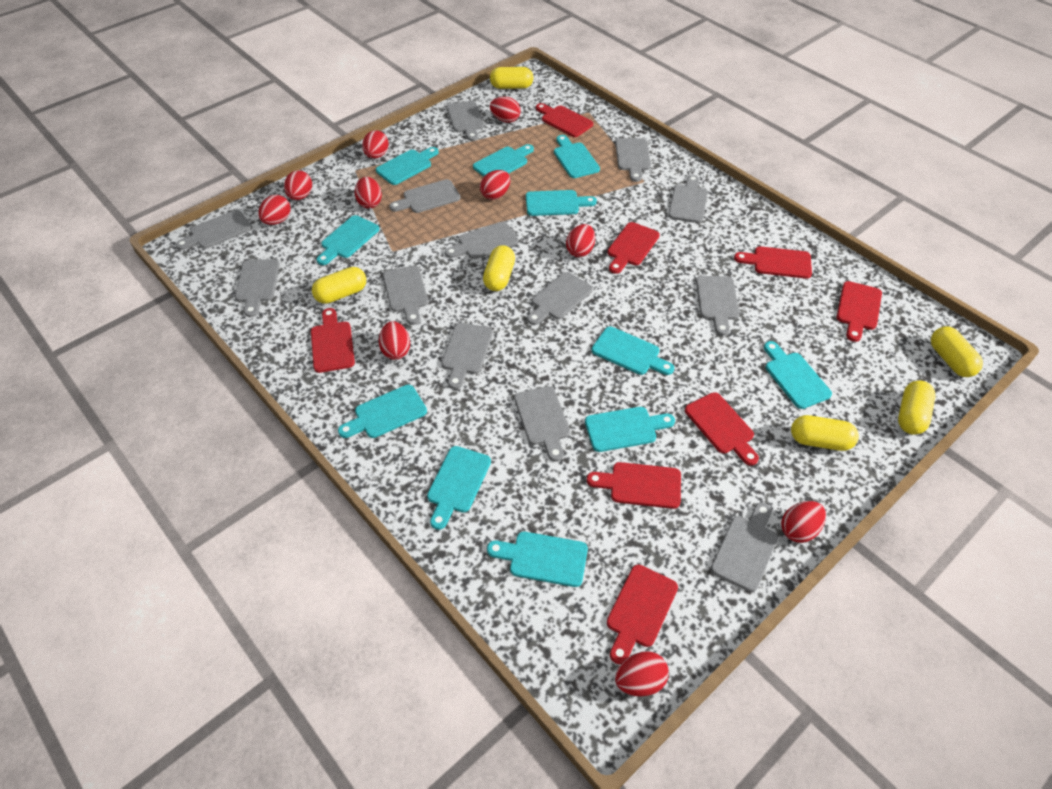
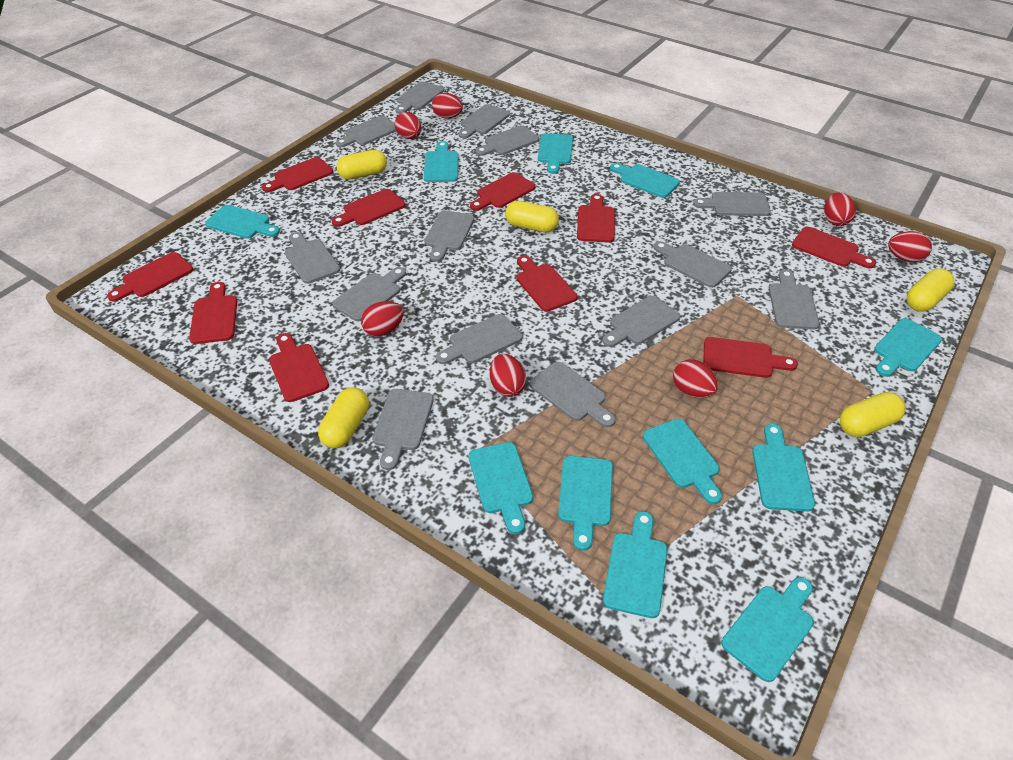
grey cutting board: [175,210,252,250] [235,259,280,317] [383,266,428,325] [389,179,461,213] [442,323,493,389] [445,222,519,259] [447,101,484,141] [514,386,570,462] [527,272,593,325] [615,138,651,182] [668,175,708,223] [696,276,740,336] [711,503,778,592] = 13 -> [285,232,340,284] [332,267,406,321] [336,116,396,147] [372,389,434,470] [395,81,444,114] [425,210,474,262] [436,314,522,364] [459,104,510,139] [476,125,539,156] [530,362,616,427] [602,296,680,347] [653,241,732,288] [693,192,771,216] [769,269,820,330] = 14
red cutting board: [311,308,355,373] [536,103,593,137] [587,462,681,509] [607,565,678,664] [608,222,660,274] [685,392,759,466] [734,246,812,279] [837,281,882,342] = 8 -> [107,252,193,302] [189,282,237,344] [262,157,333,192] [269,333,329,402] [332,189,405,227] [470,172,535,211] [516,256,577,312] [577,194,615,243] [703,337,798,378] [792,227,876,268] = 10
red egg: [258,195,291,225] [284,170,312,200] [355,177,382,209] [362,130,389,159] [379,321,410,360] [480,170,510,200] [490,97,521,123] [566,224,595,257] [615,651,669,696] [781,501,826,543] = 10 -> [361,301,403,337] [395,112,422,139] [432,93,463,118] [490,354,526,397] [673,359,718,398] [824,192,856,226] [888,231,932,262] = 7
yellow capsule: [312,267,366,304] [483,245,515,291] [490,67,534,89] [791,415,859,451] [898,381,936,435] [931,326,983,377] = 6 -> [318,387,369,448] [336,150,387,180] [505,201,559,232] [840,392,905,437] [907,269,954,312] = 5

